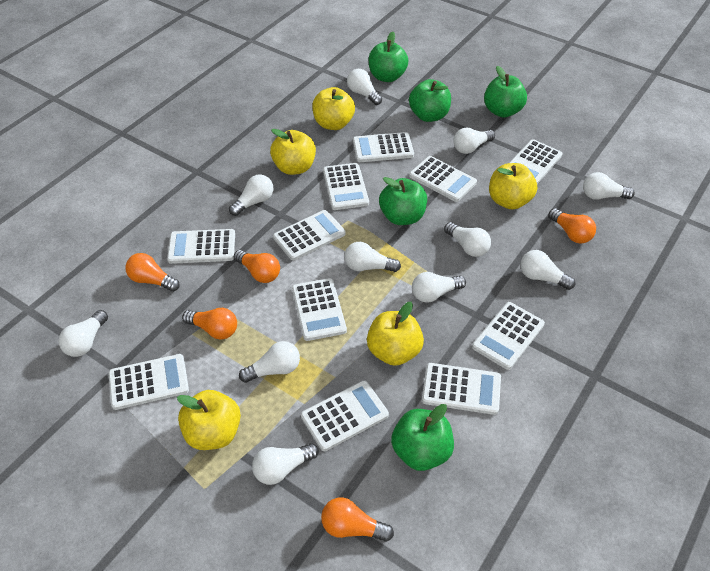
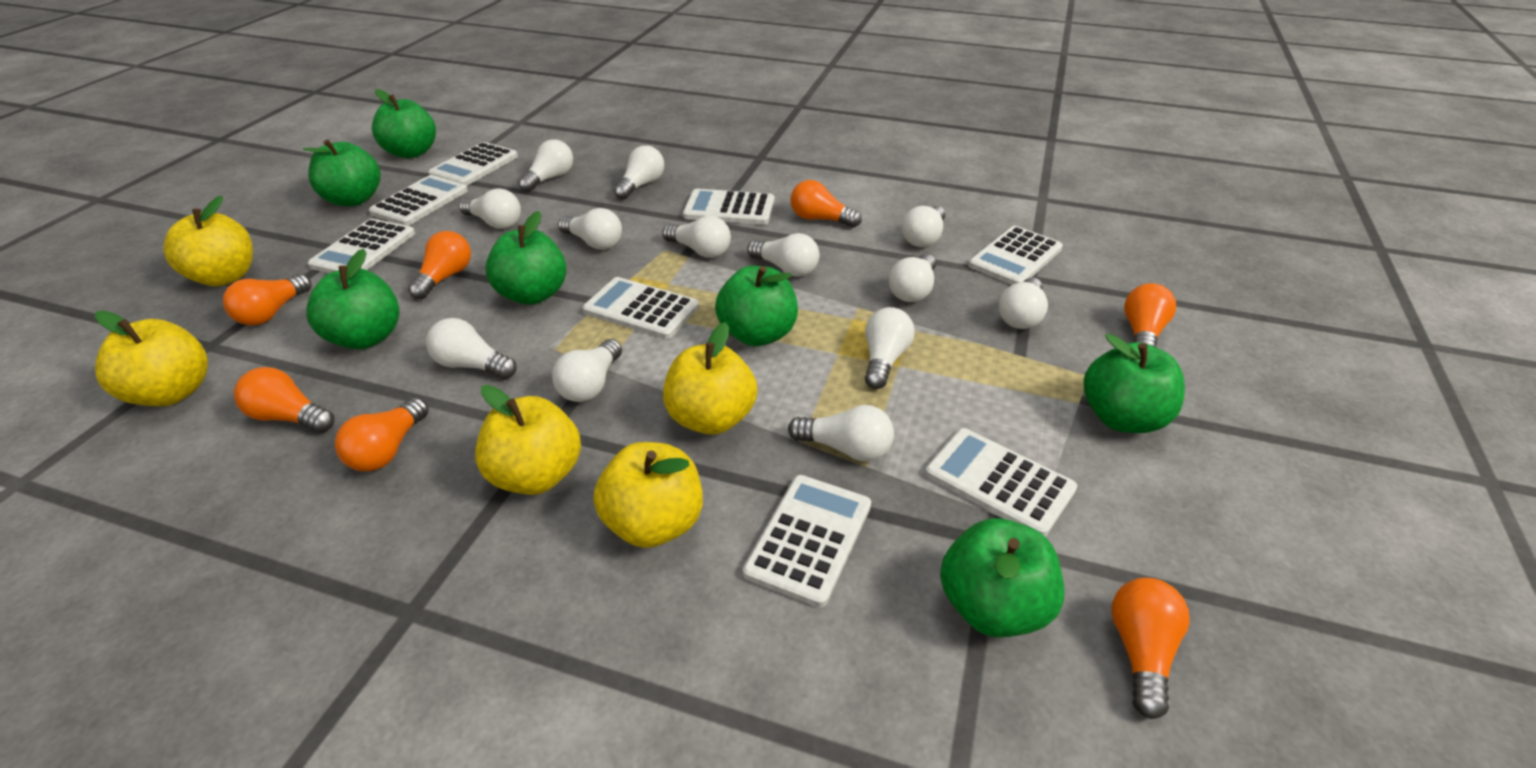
green apple: [369,32,409,82] [379,177,427,225] [391,404,454,471] [409,79,451,122] [484,66,527,118] = 5 -> [303,139,381,206] [306,249,400,349] [372,89,436,158] [485,211,567,305] [715,266,798,346] [940,518,1064,637] [1084,334,1185,433] = 7
orange light bulb: [125,253,180,292] [182,308,237,340] [234,250,280,283] [321,498,394,542] [548,208,596,244] = 5 -> [223,274,311,325] [234,367,334,433] [335,397,429,471] [408,231,471,299] [791,180,862,228] [1111,578,1190,719] [1124,283,1176,347] = 7
white calculator: [108,354,189,410] [167,229,235,264] [273,210,346,261] [292,278,347,341] [301,381,389,451] [323,163,369,210] [353,132,414,162] [409,156,477,202] [422,363,501,415] [472,302,545,370] [509,139,562,184] = 11 -> [308,219,415,273] [369,175,468,226] [428,142,518,186] [582,277,699,339] [683,189,775,225] [743,475,871,608] [925,428,1077,537] [968,226,1063,285] = 8
white light bulb: [58,310,108,357] [229,174,274,216] [239,341,300,383] [252,443,319,485] [344,242,401,272] [347,69,382,105] [412,272,466,303] [444,222,491,257] [453,128,495,154] [520,250,576,290] [583,172,635,200] = 11 -> [426,318,517,379] [459,188,521,229] [518,139,573,192] [552,339,622,402] [558,208,622,250] [614,145,664,200] [662,216,731,258] [747,233,820,277] [788,405,894,461] [865,307,915,389] [889,254,936,302] [902,206,945,247] [999,277,1048,329] = 13

